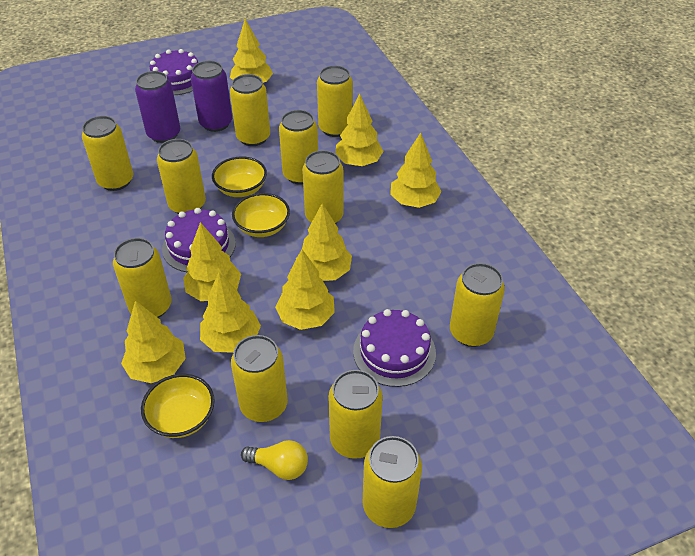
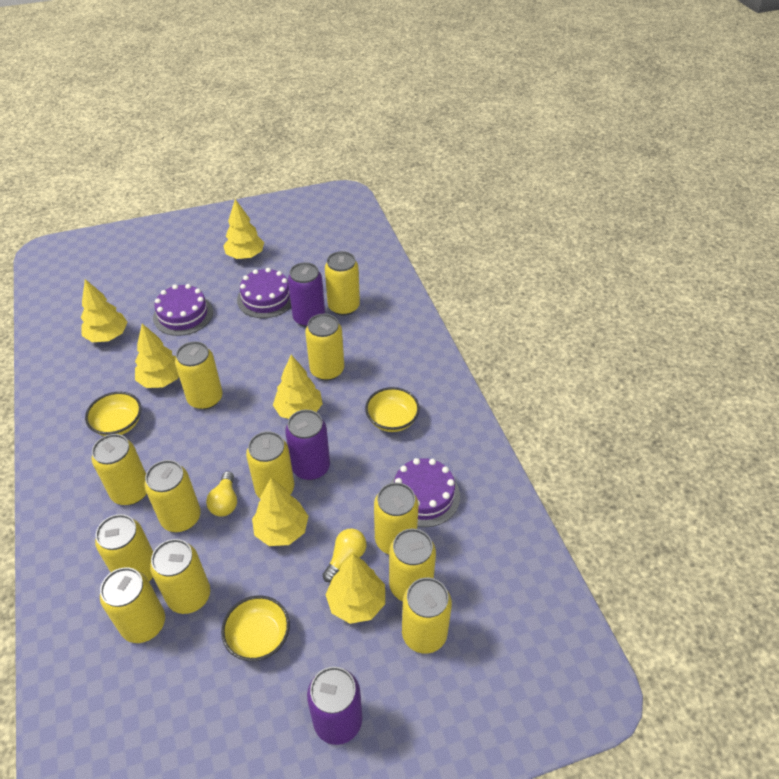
purple can: [135,71,180,143] [191,61,232,132] = 2 -> [285,410,330,480] [288,262,325,327] [307,666,362,745] = 3
yellow can: [82,116,133,191] [113,238,172,318] [157,139,206,214] [230,74,270,146] [231,335,288,422] [279,110,318,185] [302,150,344,224] [317,66,353,137] [328,370,383,459] [363,436,422,528] [450,263,505,347] = 11 -> [91,434,147,505] [95,514,153,581] [100,567,165,643] [144,460,201,532] [150,539,210,614] [175,341,223,410] [246,431,294,498] [305,314,344,381] [325,251,360,316] [374,482,418,554] [389,529,436,601] [402,578,452,654] = 12
yellow light bulb: [241,440,308,480] = 1 -> [206,471,237,517] [323,529,366,582] = 2
yellow tree: [121,301,186,383] [183,222,241,301] [200,272,261,353] [230,19,273,83] [275,249,335,330] [296,203,352,281] [335,94,384,166] [390,133,442,208] = 8 -> [81,279,128,342] [135,324,179,388] [223,199,264,259] [252,478,308,546] [273,355,323,419] [325,554,385,624] = 6

